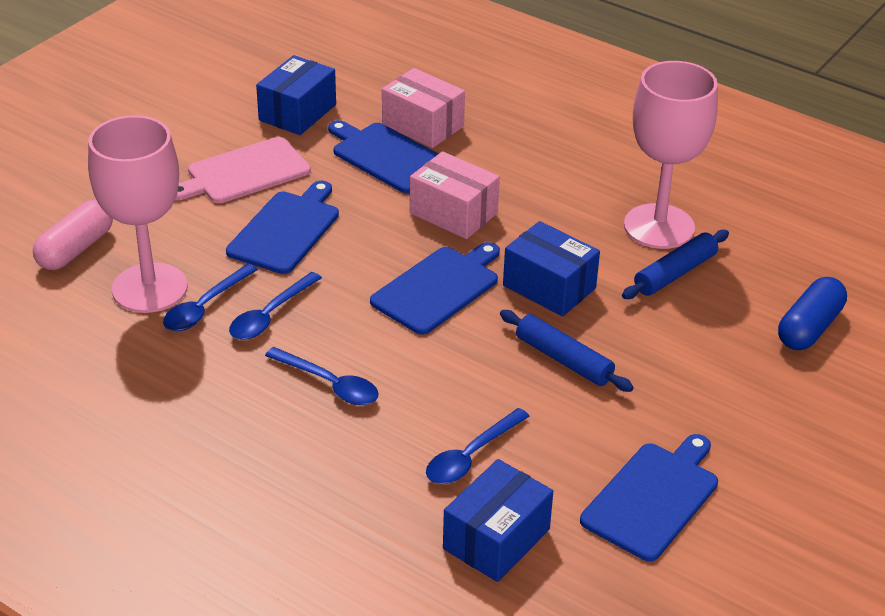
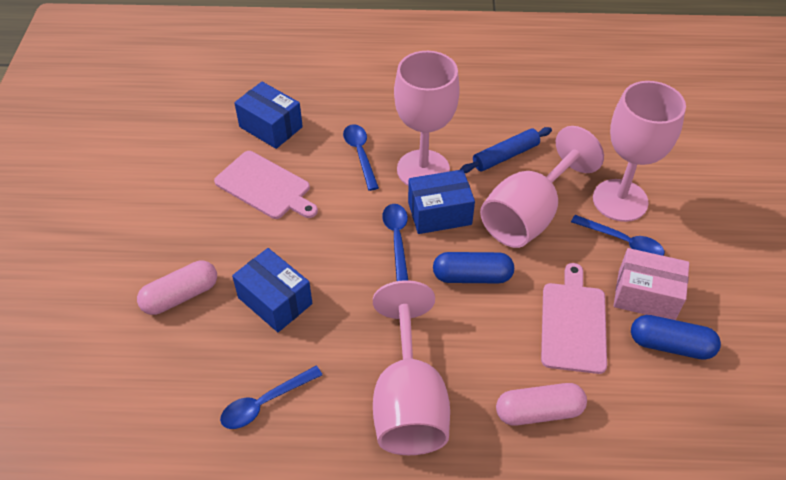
blue capsule: [778,277,847,350] = 1 -> [433,252,514,283] [631,315,721,360] = 2
blue cutting board: [226,181,339,274] [328,120,438,194] [370,242,500,335] [580,434,718,562] = 4 -> none = 0
blue rolling pin: [500,310,634,392] [622,230,729,299] = 2 -> [460,127,552,173] = 1
pink box: [382,68,465,148] [410,151,500,239] = 2 -> [614,248,689,320] = 1
pink capsule: [33,200,113,270] = 1 -> [137,261,217,315] [496,383,587,426] = 2
pink cutting board: [175,137,311,203] = 1 -> [214,151,318,219] [541,263,607,374] = 2
pink goblet: [88,115,188,313] [624,61,718,249] = 2 -> [373,280,450,455] [394,51,460,186] [480,126,604,248] [593,81,686,222] = 4

